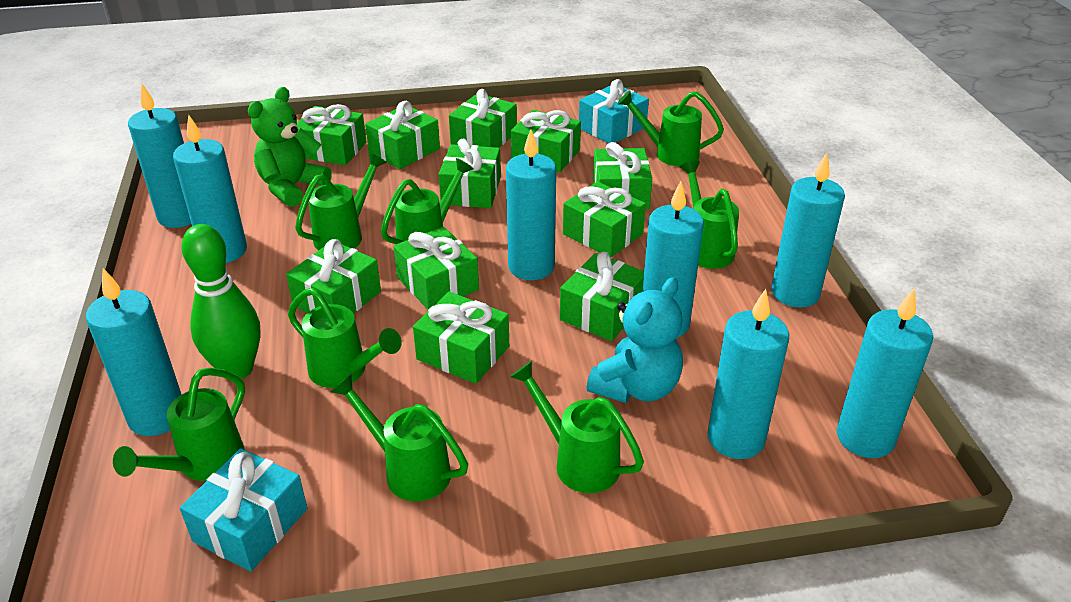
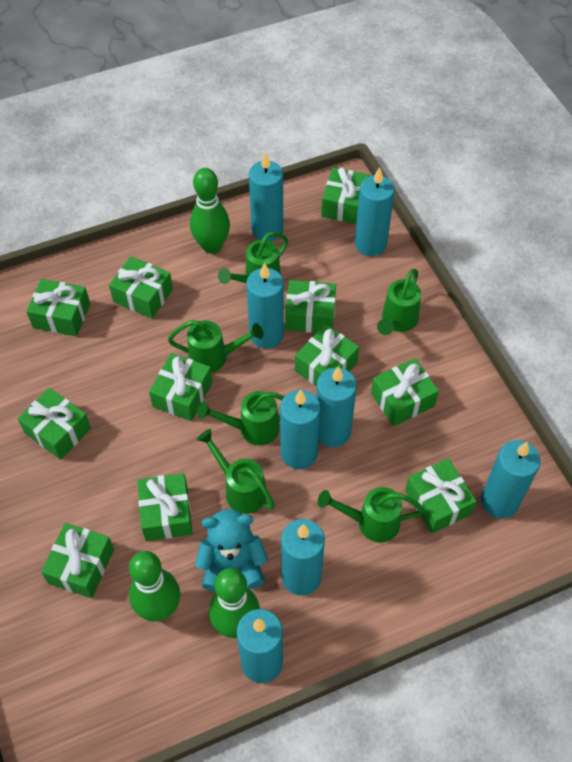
green bowling pin: [182,224,260,379] = 1 -> [129,551,180,621] [190,168,230,254] [209,568,260,638] = 3
green teddy bear: [248,87,331,207] = 1 -> none = 0
green watering can: [113,368,245,481] [288,288,402,388] [295,152,387,250] [330,374,468,501] [381,158,474,244] [510,361,644,493] [617,90,724,166] [680,161,739,269] = 8 -> [168,320,264,373] [197,391,285,445] [197,429,275,514] [218,232,288,284] [318,487,424,543] [377,269,421,335] = 6
turquoise gift: [180,448,307,572] [579,79,649,144] = 2 -> none = 0

